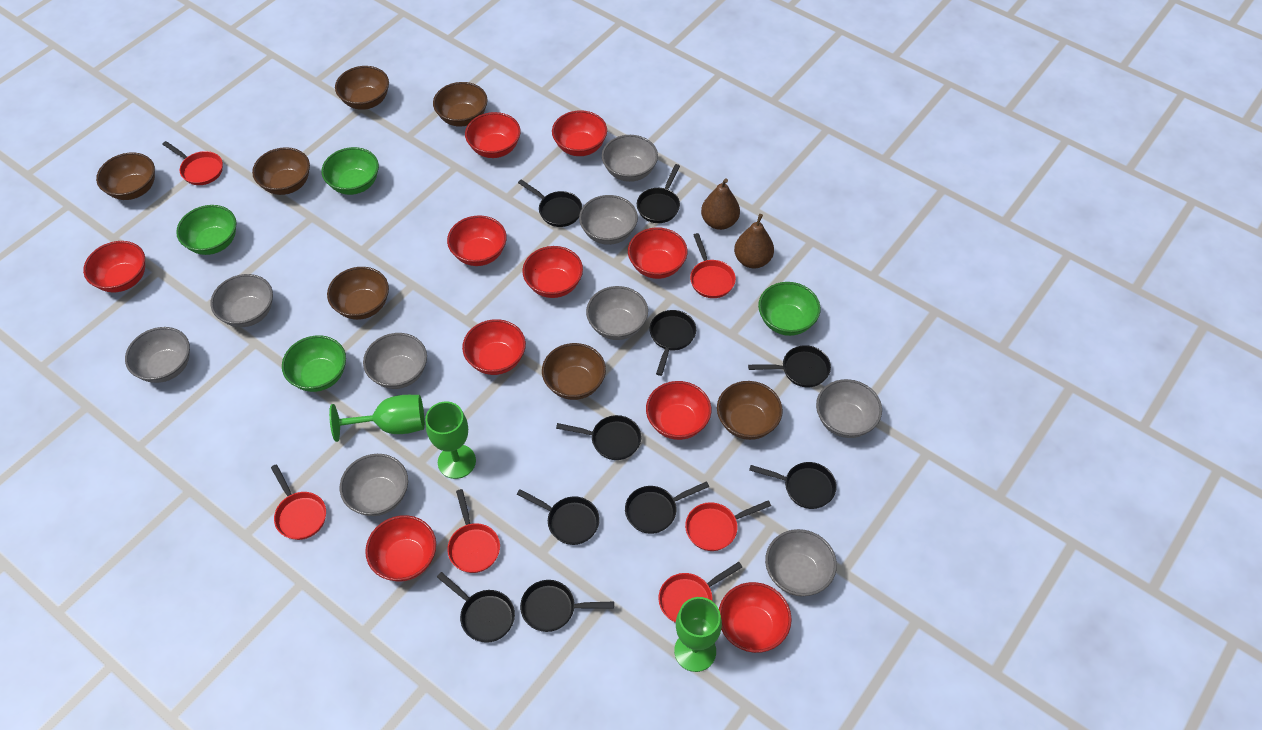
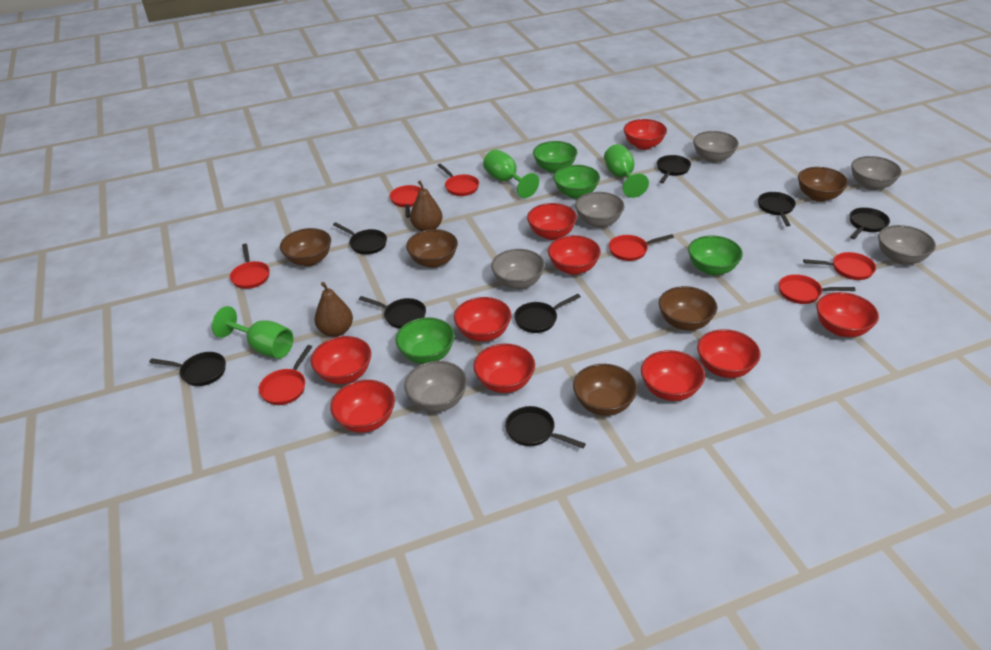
black pan: [437,572,515,643] [517,489,600,545] [518,179,582,227] [520,580,614,632] [556,415,641,460] [625,481,709,534] [637,164,680,223] [650,310,696,376] [748,345,831,387] [749,462,837,509] = 10 -> [149,352,226,386] [333,222,387,255] [359,296,426,329] [505,406,586,448] [514,294,581,333] [657,155,691,183] [758,192,796,226] [850,207,890,239] = 8
brown bowl: [96,153,155,200] [252,147,310,195] [327,267,389,320] [335,66,389,110] [433,82,488,127] [542,343,606,400] [717,381,783,440] = 7 -> [280,228,331,266] [406,229,458,268] [573,364,638,416] [659,286,717,330] [798,167,848,202] = 5
grey bowl: [125,327,190,383] [211,274,273,327] [340,454,408,516] [363,333,427,389] [579,195,638,245] [586,286,648,340] [602,135,658,182] [765,529,837,596] [816,379,882,438] = 9 -> [404,361,467,412] [491,249,545,289] [575,192,625,228] [693,131,739,163] [851,156,902,190] [878,225,936,265] = 6
red pan: [162,141,223,185] [271,464,326,540] [447,489,500,573] [658,562,742,623] [685,500,771,551] [690,233,736,298] = 6 -> [230,244,270,289] [259,345,312,405] [390,185,421,218] [437,164,479,196] [609,234,674,261] [779,274,855,304] [803,252,876,280] = 7

